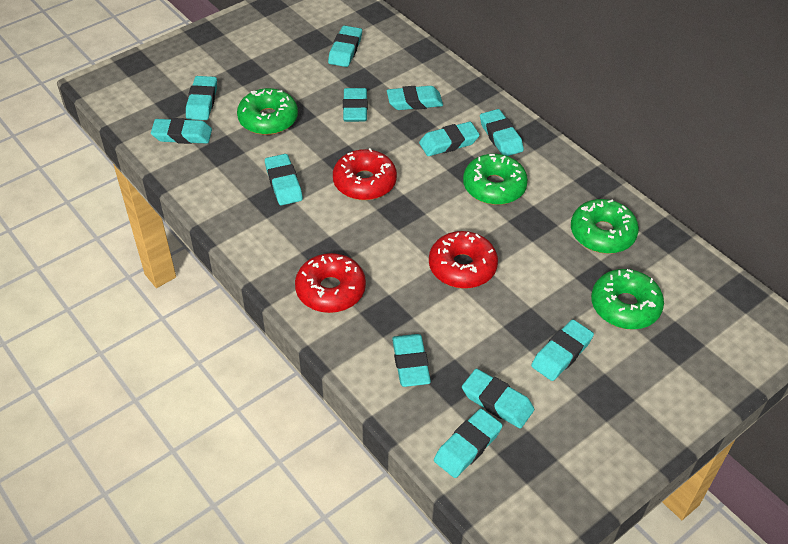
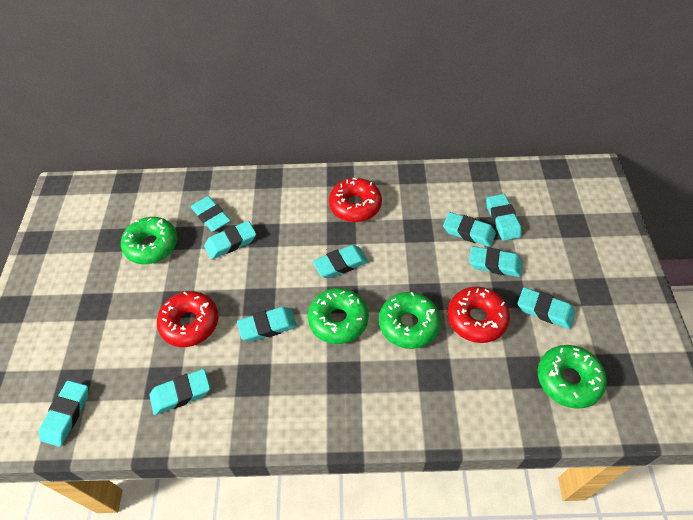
turquoise eraser: [151,118,212,144] [186,76,217,120] [265,154,303,205] [328,25,362,67] [343,88,368,122] [387,86,443,110] [392,334,431,387] [419,122,480,156] [434,409,503,478] [462,369,534,428] [480,109,524,156] [531,320,594,381] = 12 -> [39,380,88,447] [149,369,210,415] [191,196,231,232] [204,221,256,259] [237,307,297,342] [313,245,368,279] [443,212,496,247] [469,246,522,277] [486,194,522,241] [518,287,576,329] = 10

